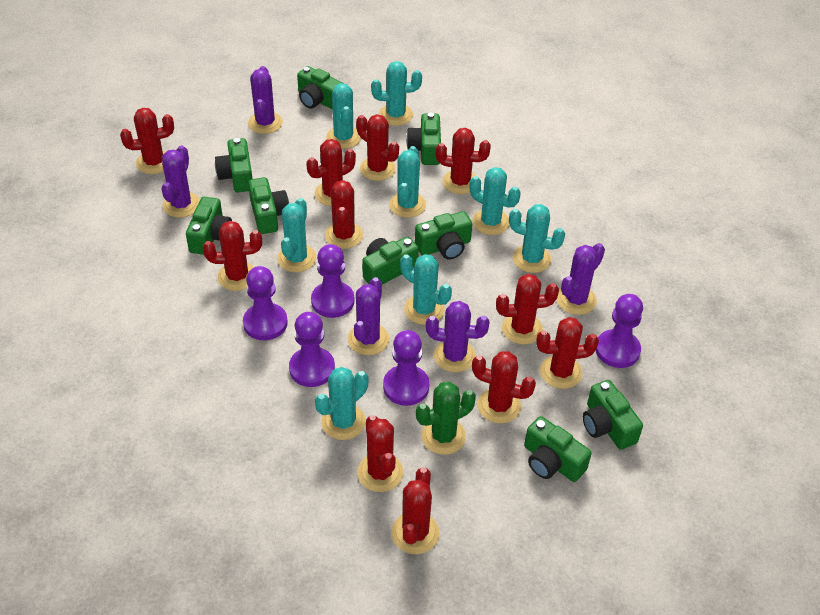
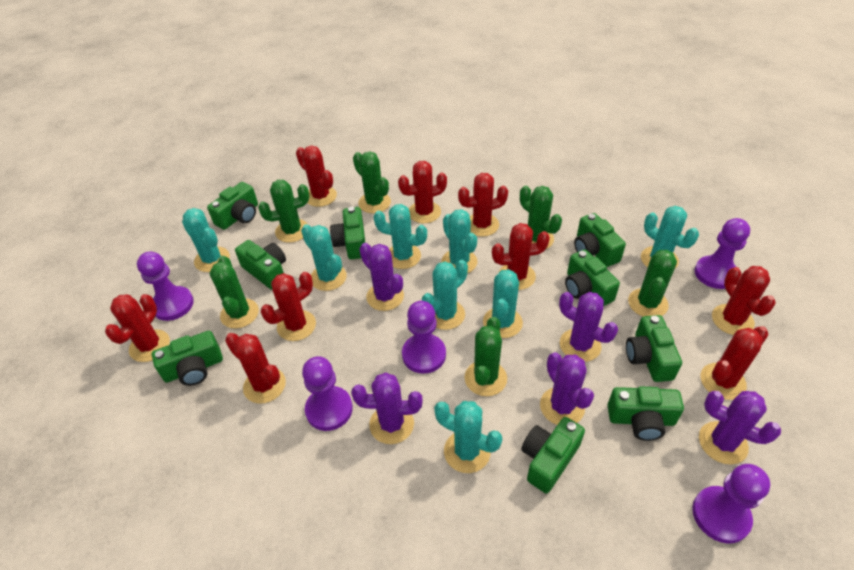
green cactus: [416,382,476,455] = 1 -> [210,256,259,329] [258,180,309,243] [353,151,391,213] [464,317,507,396] [520,186,562,250] [628,250,677,317] = 6
red cactus: [120,108,174,174] [203,221,262,291] [306,139,356,206] [325,180,363,249] [356,114,399,181] [357,415,403,492] [391,467,439,554] [436,128,491,194] [472,351,536,423] [496,274,559,345] [536,317,599,389] = 11 -> [105,294,170,362] [225,333,286,404] [261,272,316,341] [296,146,337,207] [398,161,447,223] [458,173,508,237] [492,223,550,290] [701,326,768,400] [712,266,776,335] = 9

